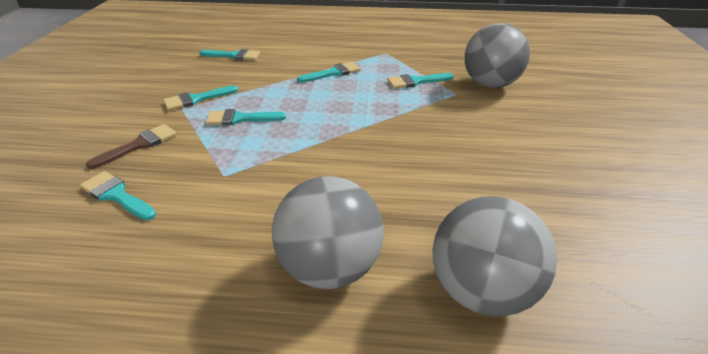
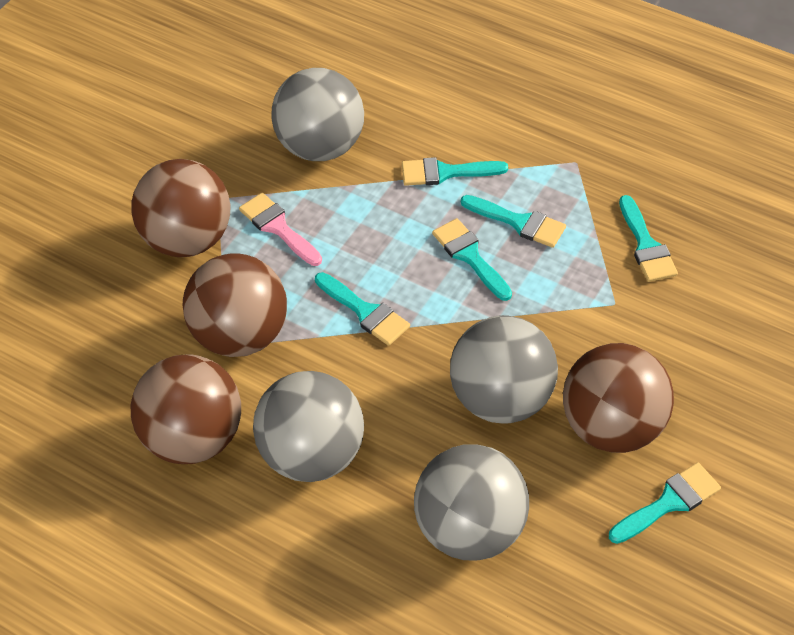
brown ball: none = 0 -> [131,159,230,257] [131,354,241,464] [183,254,287,357] [563,343,674,453] = 4
brown brush: [86,124,177,169] = 1 -> none = 0
grey ball: [272,176,384,289] [432,196,557,316] [465,23,530,88] = 3 -> [253,371,364,482] [272,68,364,161] [414,444,529,561] [450,315,558,424] = 4
pink brush: none = 0 -> [239,193,322,266] = 1

